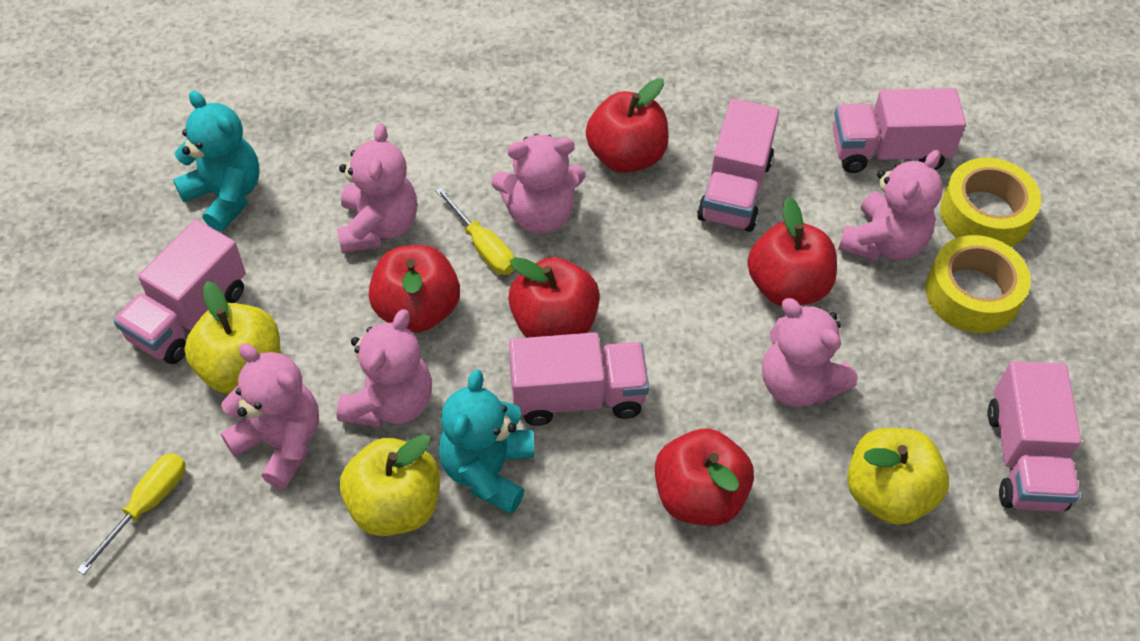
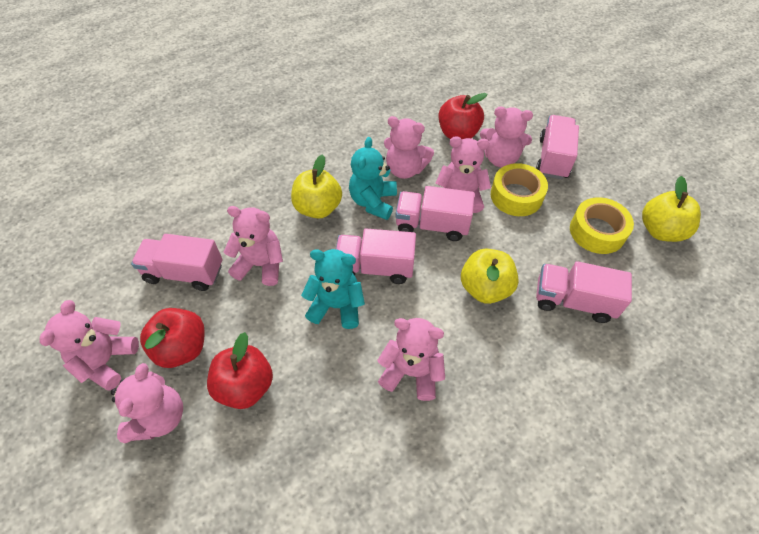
pink teddy bear: [221,343,319,489] [337,123,417,253] [337,309,432,427] [492,134,585,234] [762,298,858,407] [838,150,943,261] = 6 -> [40,300,139,390] [111,363,183,443] [224,206,283,286] [377,318,445,401] [384,116,434,179] [436,136,491,213] [480,107,533,167] = 7
red apple: [369,245,460,333] [508,257,600,338] [586,78,669,173] [655,429,754,526] [747,197,837,306] = 5 -> [140,308,205,368] [207,332,273,409] [439,93,487,139] = 3
yellow screwdriver: [77,453,186,575] [435,187,515,275] = 2 -> none = 0

